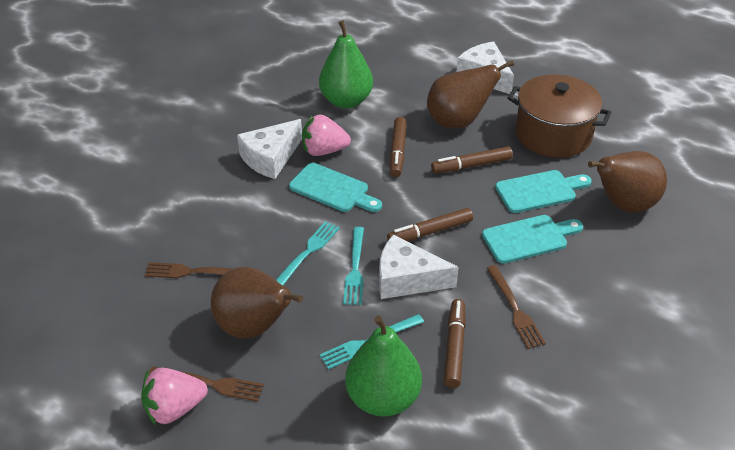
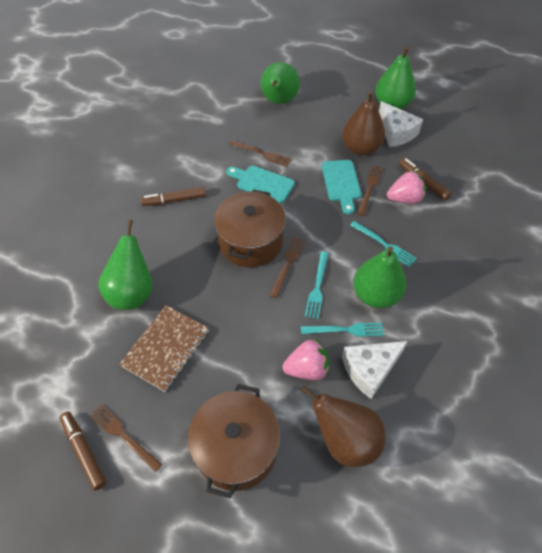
brown fork: [145,262,232,278] [149,367,264,401] [487,265,546,349] = 3 -> [90,404,163,472] [229,140,292,167] [269,236,305,298] [357,165,383,216] = 4
brown marker: [387,208,473,241] [390,117,407,177] [431,146,513,173] [444,299,466,388] = 4 -> [60,412,106,490] [140,186,206,206] [399,158,451,201] = 3
brown notebook: none = 0 -> [119,305,209,392] = 1
brown pear: [211,267,303,339] [427,60,514,128] [588,151,667,213] = 3 -> [301,386,385,467] [342,91,385,156] = 2
brown pot: [507,74,612,158] = 1 -> [188,384,280,498] [214,189,286,267] = 2
green pear: [319,21,373,108] [345,316,422,417] = 2 -> [98,220,153,310] [261,62,300,104] [353,246,406,308] [375,47,416,109] = 4
turquoise cutting board: [289,163,382,212] [482,215,583,264] [495,170,592,213] = 3 -> [226,166,295,203] [322,160,361,214] = 2
white cheese: [237,119,302,179] [379,234,459,299] [456,41,514,94] = 3 -> [342,341,408,399] [379,101,423,147] = 2

